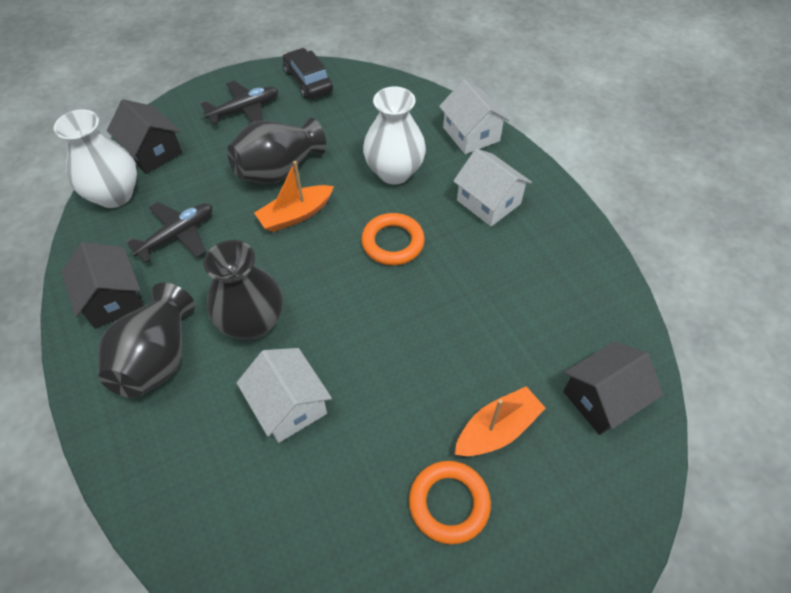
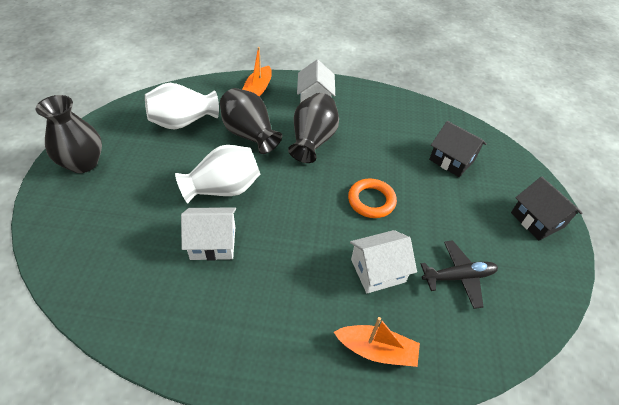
black car: [283,48,333,99] = 1 -> none = 0
black house: [61,242,144,329] [107,99,182,174] [563,342,663,435] = 3 -> [429,121,486,177] [511,176,582,240] = 2
black plane: [125,202,212,263] [200,81,278,125] = 2 -> [421,240,498,309] = 1
orange ring: [361,213,425,266] [409,461,491,544] = 2 -> [348,179,397,218] = 1

